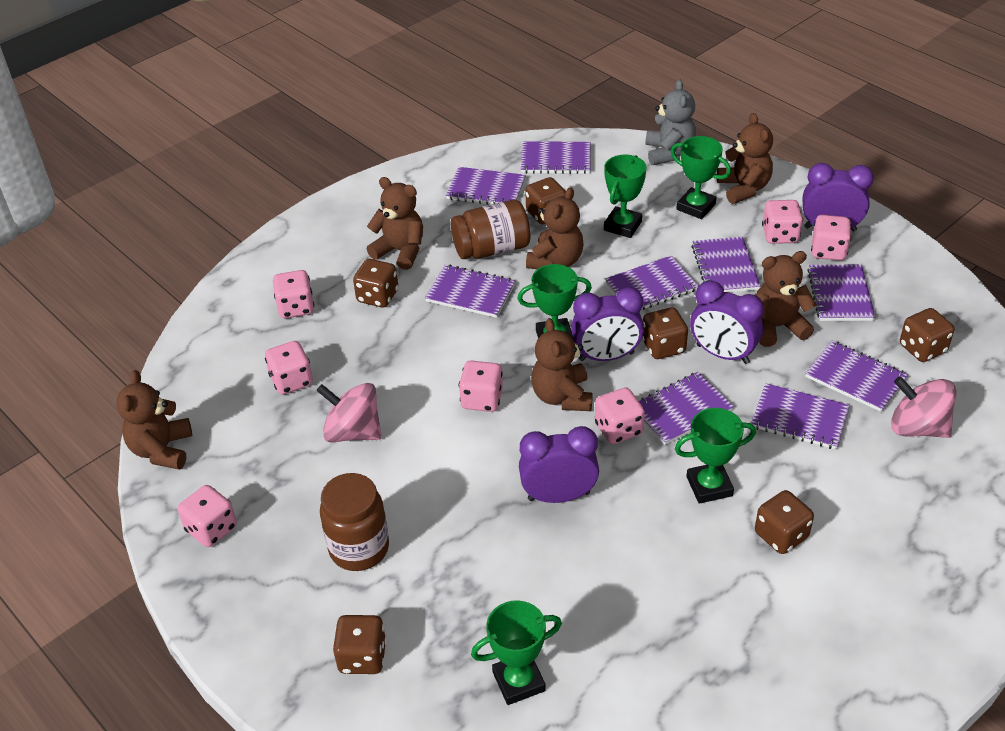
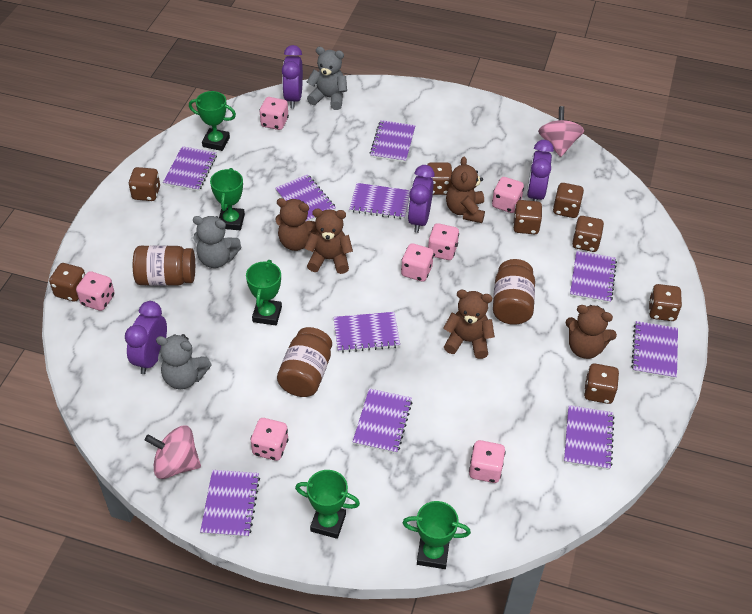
brown dice: [333,615,387,674] [353,259,398,308] [525,177,566,224] [642,307,688,359] [755,490,814,554] [900,308,954,362] = 6 -> [49,263,85,302] [128,167,160,201] [427,162,452,195] [513,200,542,234] [553,183,584,218] [572,216,604,252] [584,364,619,404] [649,284,682,321] = 8
brown jar: [320,473,389,571] [451,200,530,259] = 2 -> [133,245,195,286] [277,327,332,397] [493,259,535,325] = 3
brown teddy bear: [116,370,192,470] [367,177,423,270] [526,187,583,269] [531,318,593,411] [717,113,773,204] [754,251,816,347] = 6 -> [275,198,317,251] [304,209,353,274] [443,290,495,359] [446,156,485,223] [565,305,617,359] = 5
grey teddy bear: [646,79,696,165] = 1 -> [156,334,212,389] [193,216,241,268] [307,47,347,110] = 3
purple notebook: [425,265,515,318] [446,167,526,205] [521,141,591,174] [605,255,699,310] [639,372,734,445] [692,236,761,292] [751,383,850,450] [805,341,908,412] [807,264,875,321] = 9 -> [163,146,217,191] [200,470,260,537] [275,174,336,221] [333,312,400,353] [349,183,410,219] [353,388,412,454] [370,120,416,163] [564,405,615,470] [570,251,617,303] [631,321,678,379] = 10

